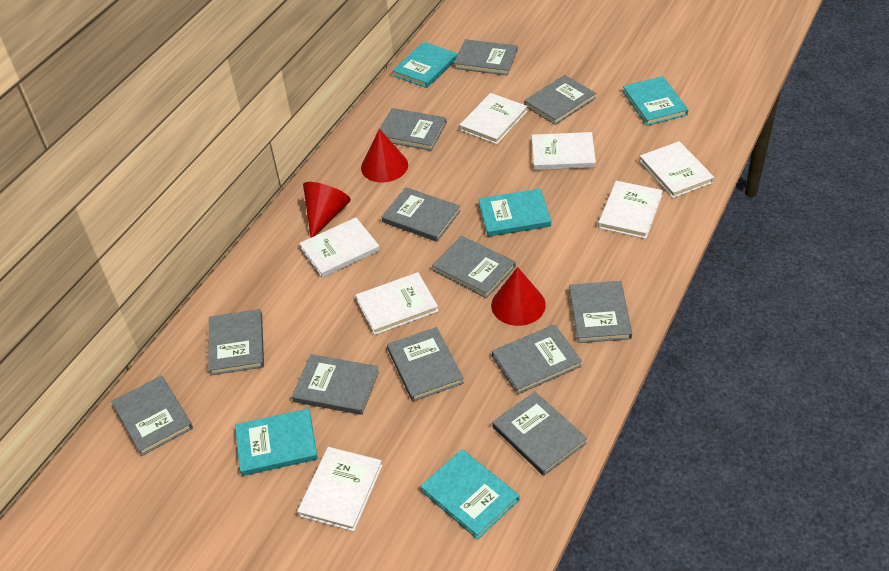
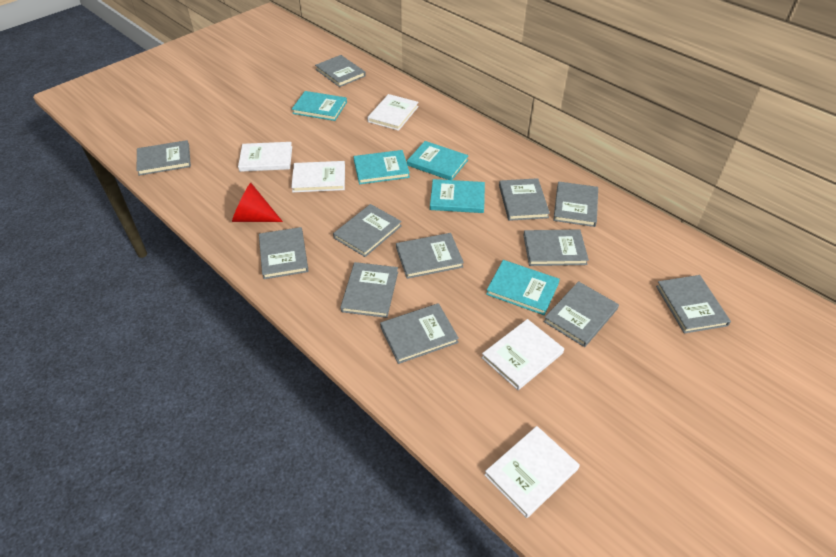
red cone: [303,182,351,237] [361,129,408,182] [491,267,546,326] = 3 -> [232,183,283,222] = 1
white book: [297,447,383,532] [299,218,380,278] [356,272,438,335] [459,93,528,144] [532,132,596,170] [598,181,663,239] [639,141,714,198] = 7 -> [238,142,292,172] [291,161,345,192] [367,94,419,131] [482,319,564,390] [485,426,580,518] = 5

